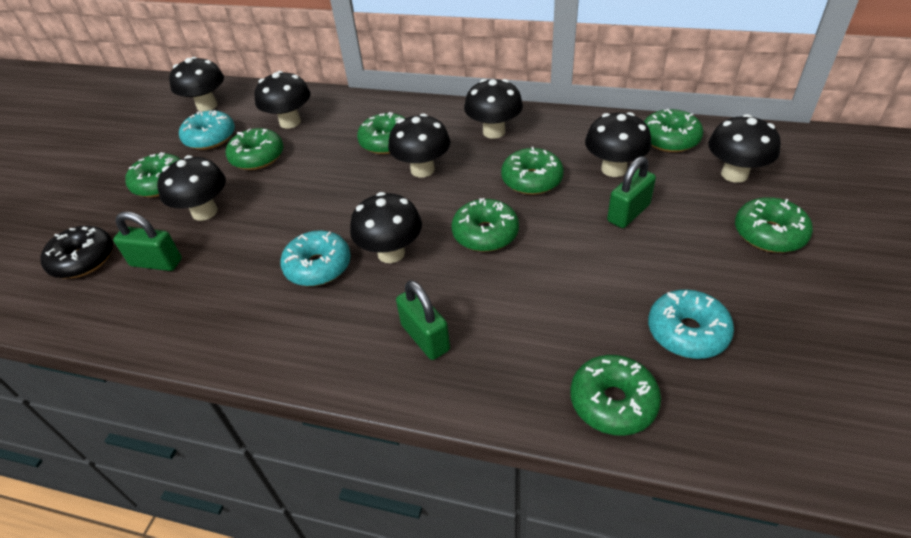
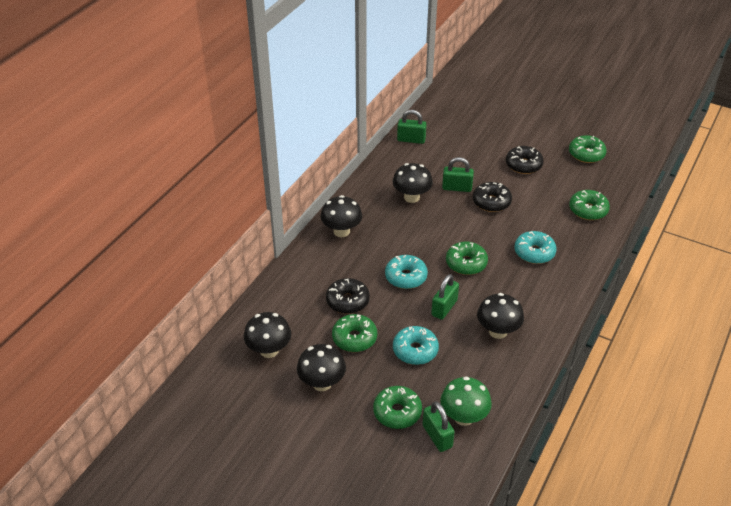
black donut: [40,226,113,279] = 1 -> [326,278,370,314] [473,182,512,212] [506,146,544,174] = 3
black mushroom: [157,155,226,221] [169,57,224,112] [255,71,311,129] [350,192,422,263] [388,113,451,178] [464,79,523,139] [585,112,652,177] [708,114,781,183] = 8 -> [244,312,291,358] [297,344,346,391] [321,195,362,237] [393,163,433,203] [477,293,524,339] = 5
green donut: [125,152,180,197] [226,128,284,170] [357,112,405,154] [451,198,519,252] [501,147,564,195] [570,355,661,436] [644,109,703,152] [735,197,813,253] = 8 -> [332,314,377,352] [373,386,422,429] [446,242,488,275] [569,135,607,163] [569,190,610,220] = 5
green mushroom: none = 0 -> [440,377,492,426] = 1
green padlock: [113,211,182,271] [396,280,450,360] [607,156,656,228] = 3 -> [397,110,427,144] [422,401,455,452] [431,274,459,320] [442,157,474,192] = 4

